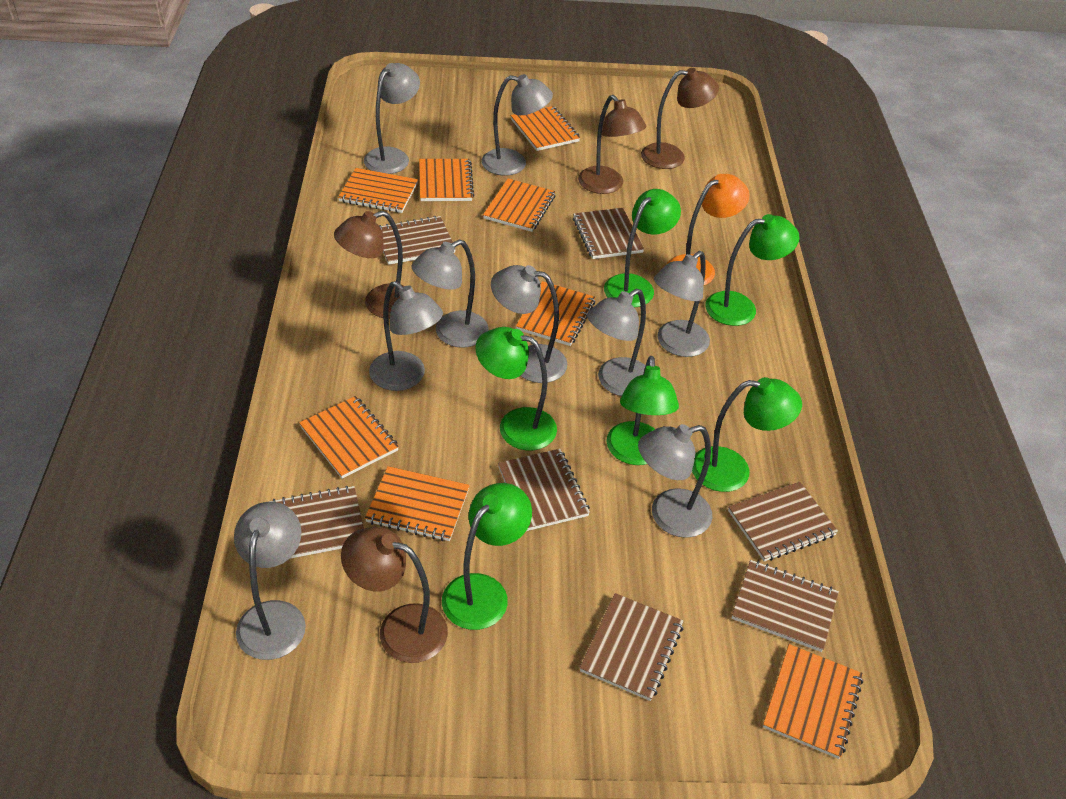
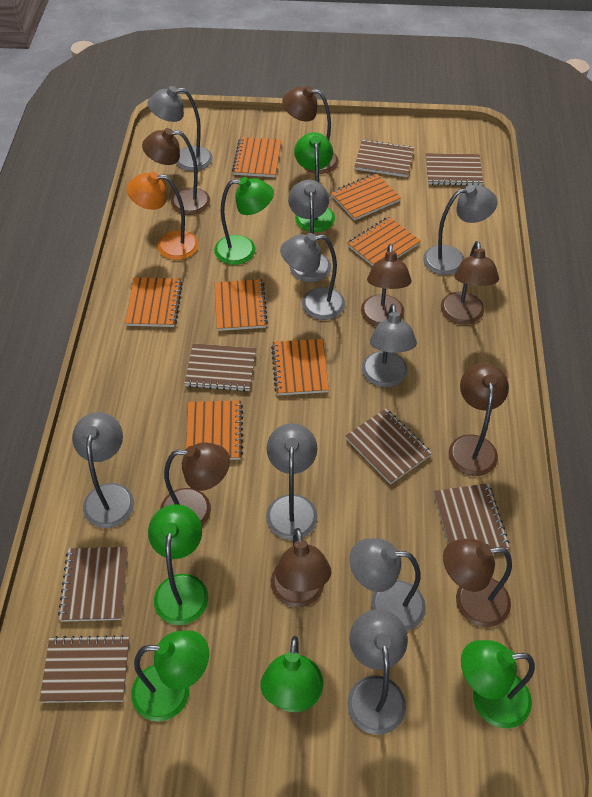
brown lamp: [334,211,404,319] [341,527,448,663] [578,95,646,194] [641,68,719,169] = 4 -> [142,128,210,215] [160,442,230,526] [271,528,331,607] [282,86,339,174] [361,244,411,326] [441,241,499,325] [443,539,512,627] [449,363,509,476] = 8
orange notebook: [299,396,399,479] [338,168,418,213] [365,466,470,541] [419,159,474,201] [483,179,556,232] [511,106,580,151] [516,281,595,346] [763,644,863,759] = 8 -> [125,277,183,327] [186,400,243,460] [215,279,268,331] [232,137,281,177] [271,339,329,395] [330,173,401,221] [347,217,421,266] = 7

